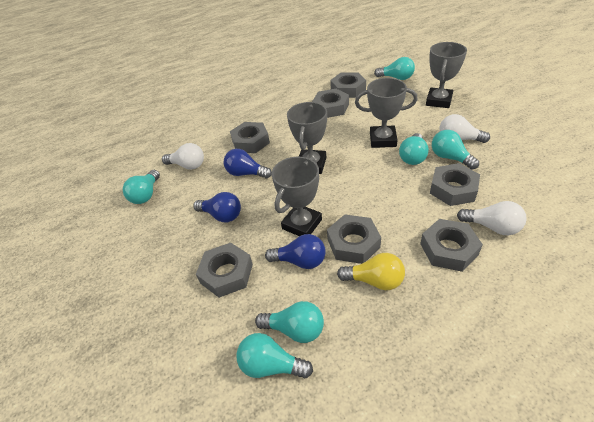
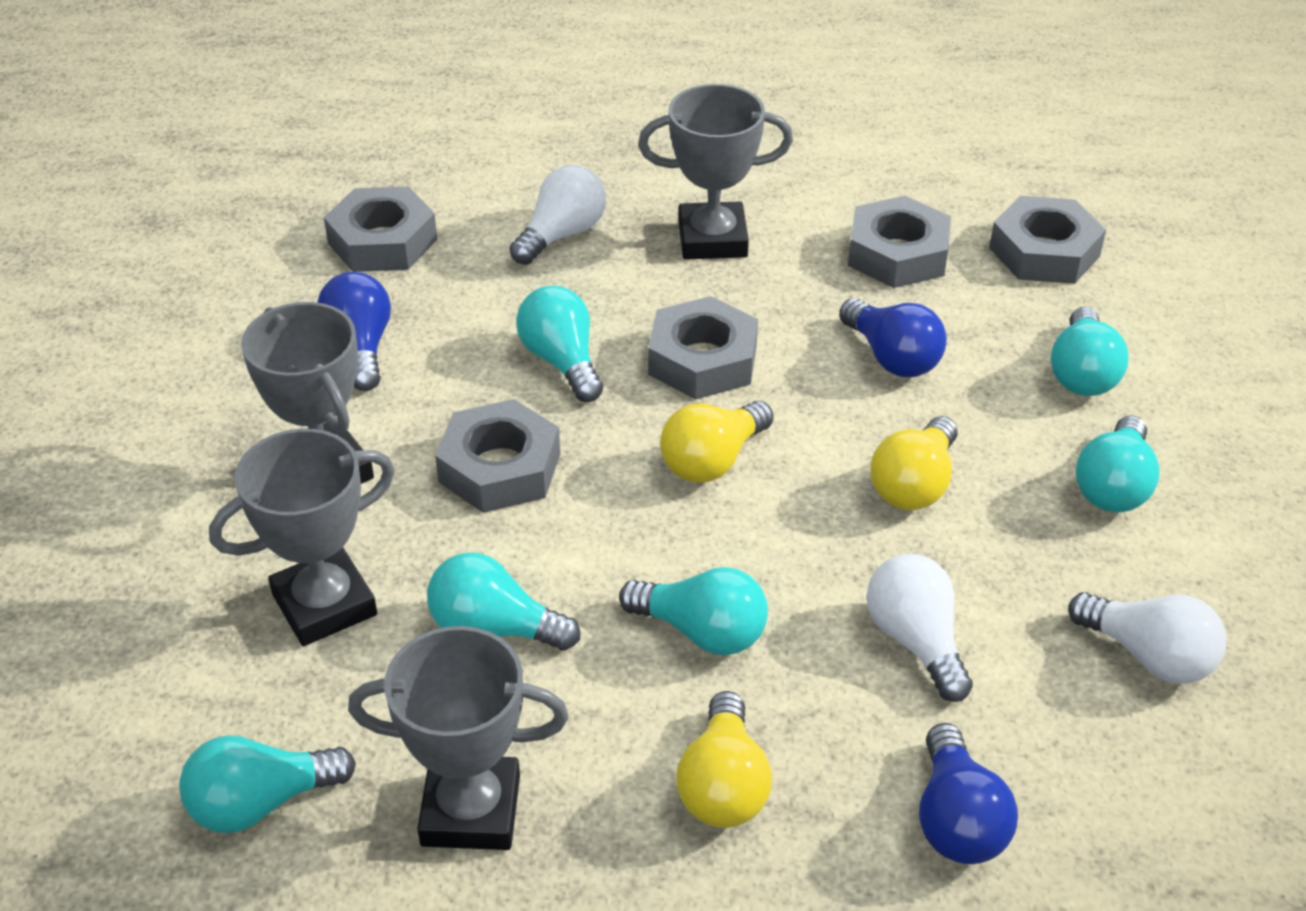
grey nut: [196,243,253,298] [230,122,270,153] [312,89,349,118] [327,214,381,264] [330,72,366,98] [420,219,483,272] [430,163,480,206] = 7 -> [324,186,437,272] [435,399,560,513] [648,296,758,399] [848,196,951,288] [989,196,1106,284] = 5
yellow light bulb: [337,253,405,290] = 1 -> [660,401,774,482] [676,691,772,828] [870,416,958,510] = 3

